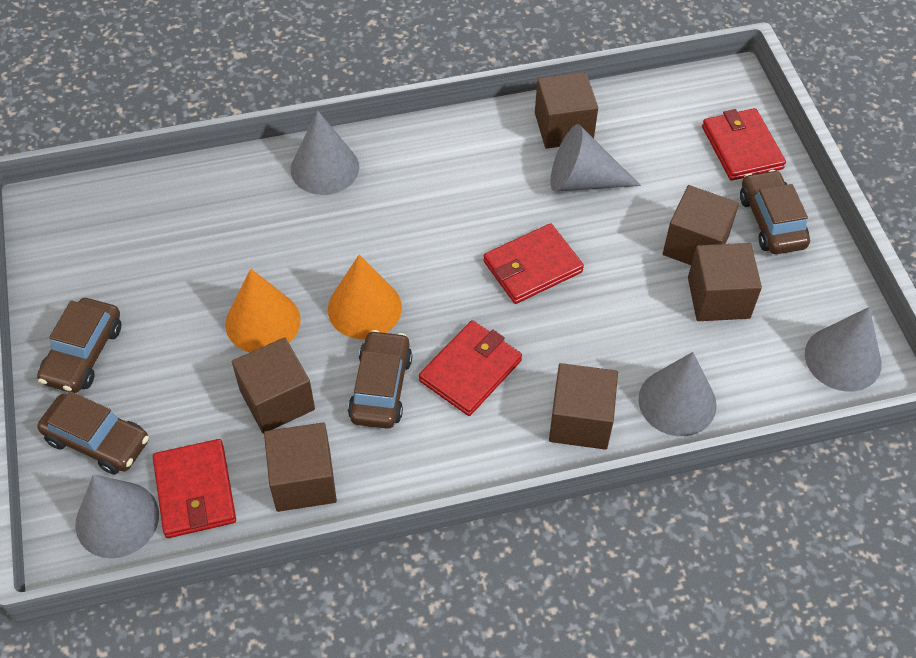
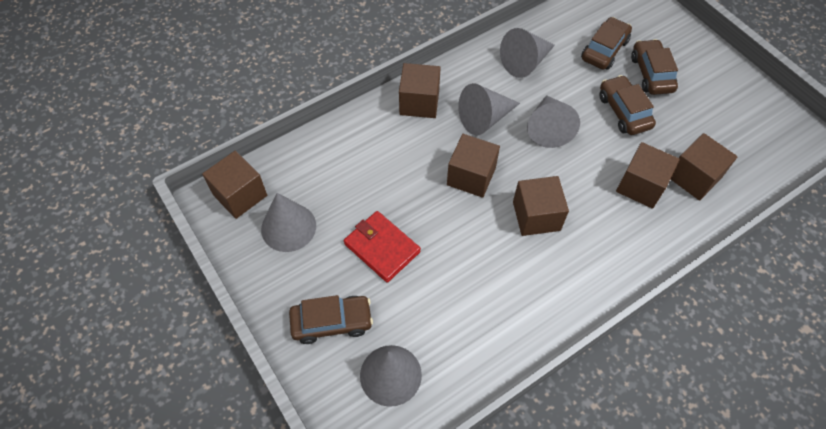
orange cone: [225,269,301,352] [328,254,402,339] = 2 -> none = 0
red wallet: [153,439,236,538] [419,320,522,416] [483,223,584,304] [702,108,786,181] = 4 -> [344,211,421,283] = 1

